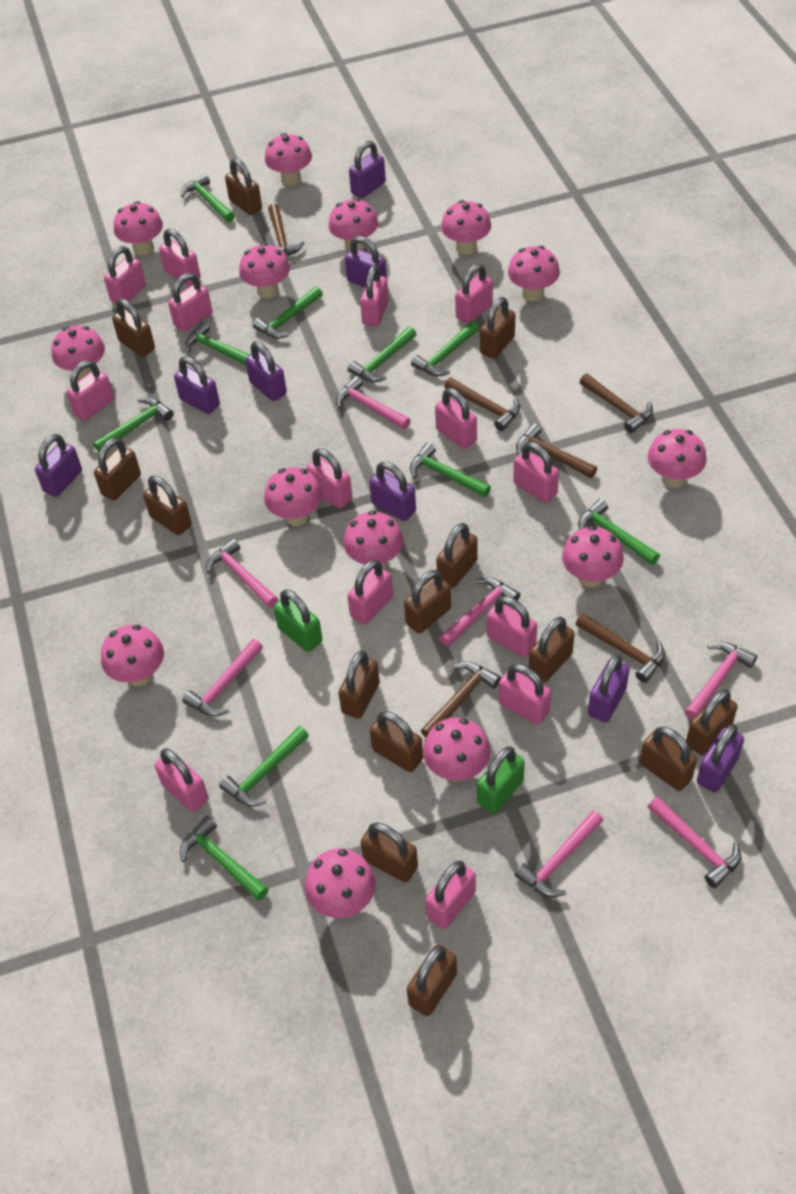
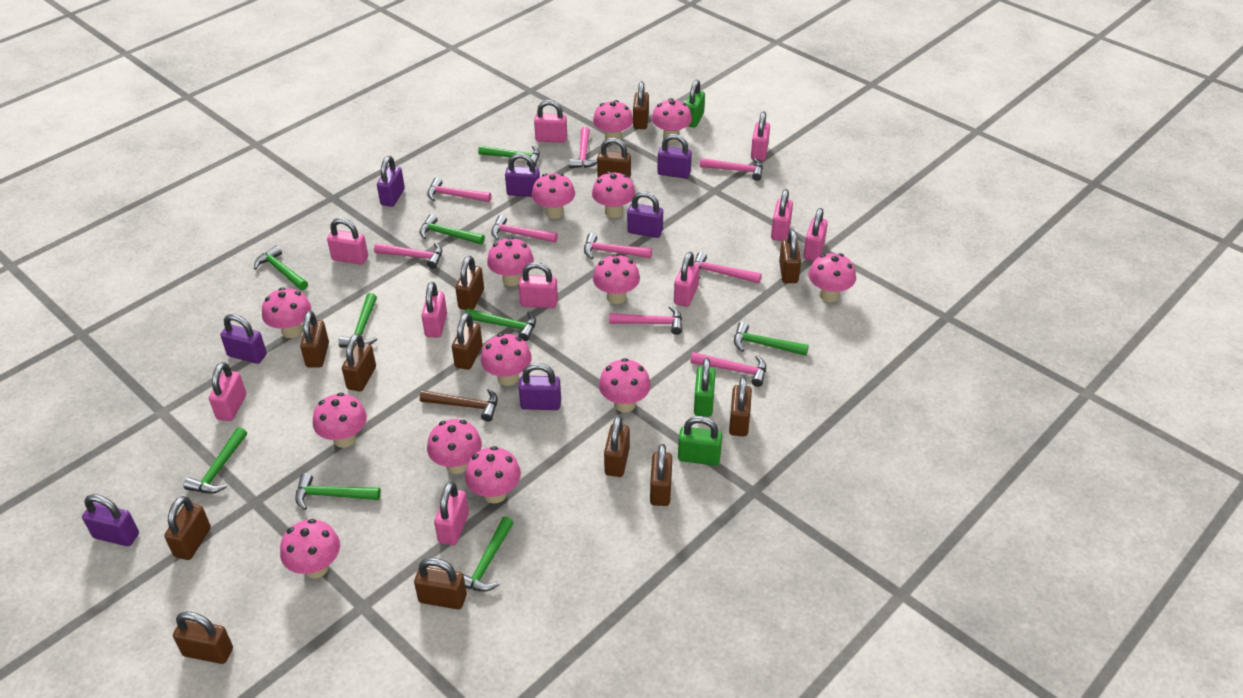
brown hammer: [268,204,304,256] [421,662,501,738] [444,378,520,431] [516,423,597,478] [576,613,665,683] [580,374,653,433] = 6 -> [420,389,498,422] = 1
brown padlock: [94,437,141,501] [112,299,155,357] [143,476,192,535] [225,158,262,215] [338,651,380,719] [361,822,418,883] [370,711,423,772] [404,570,451,633] [407,945,457,1016] [436,523,478,588] [480,297,515,359] [529,617,574,682] [640,726,697,791] [686,689,738,755] = 14 -> [164,496,211,560] [173,611,233,664] [300,311,329,368] [342,334,376,392] [414,558,467,609] [452,312,483,370] [455,256,484,310] [597,138,631,178] [604,416,630,477] [633,81,649,129] [650,444,672,506] [729,377,752,436] [779,229,801,283] = 13
green hammer: [93,397,174,452] [180,816,268,901] [181,174,235,222] [185,322,250,365] [219,726,309,806] [253,286,323,339] [347,327,416,382] [410,443,491,497] [411,321,479,376] [578,499,660,565] = 10 -> [183,427,247,494] [254,246,308,290] [295,473,381,510] [338,293,377,348] [419,214,485,245] [463,517,514,592] [465,308,536,341] [478,146,540,167] [734,322,809,356] = 9
green padlock: [274,589,322,652] [477,746,525,814] = 2 -> [678,416,722,466] [685,80,705,128] [694,358,716,417] = 3
pink hammer: [182,639,263,716] [206,538,278,608] [336,376,411,429] [439,577,520,647] [514,810,604,897] [648,797,741,888] [685,642,757,720] = 7 -> [374,242,442,269] [427,177,491,202] [491,215,558,243] [569,127,597,168] [584,233,652,259] [609,306,682,335] [690,352,766,387] [694,252,762,283] [700,158,763,181] = 9
pink padlock: [66,360,114,421] [104,246,146,303] [155,748,209,812] [159,229,201,286] [168,273,212,332] [306,449,352,509] [347,560,393,625] [360,265,389,326] [425,861,476,929] [435,388,477,449] [455,264,493,324] [487,596,537,657] [498,664,551,725] [513,442,559,503] = 14 -> [209,362,246,421] [327,218,368,265] [421,282,447,338] [434,482,469,545] [519,262,558,308] [534,100,567,143] [674,252,700,307] [751,112,770,161] [771,189,793,241] [803,208,828,261] = 10
purple padlock: [35,434,82,497] [174,356,220,414] [245,341,287,401] [345,236,387,287] [349,141,386,198] [369,462,416,521] [588,654,630,723] [697,724,744,793] = 8 -> [82,494,139,546] [220,314,267,364] [377,156,405,207] [505,153,540,197] [519,363,561,410] [627,192,663,238] [657,134,692,179] = 7

